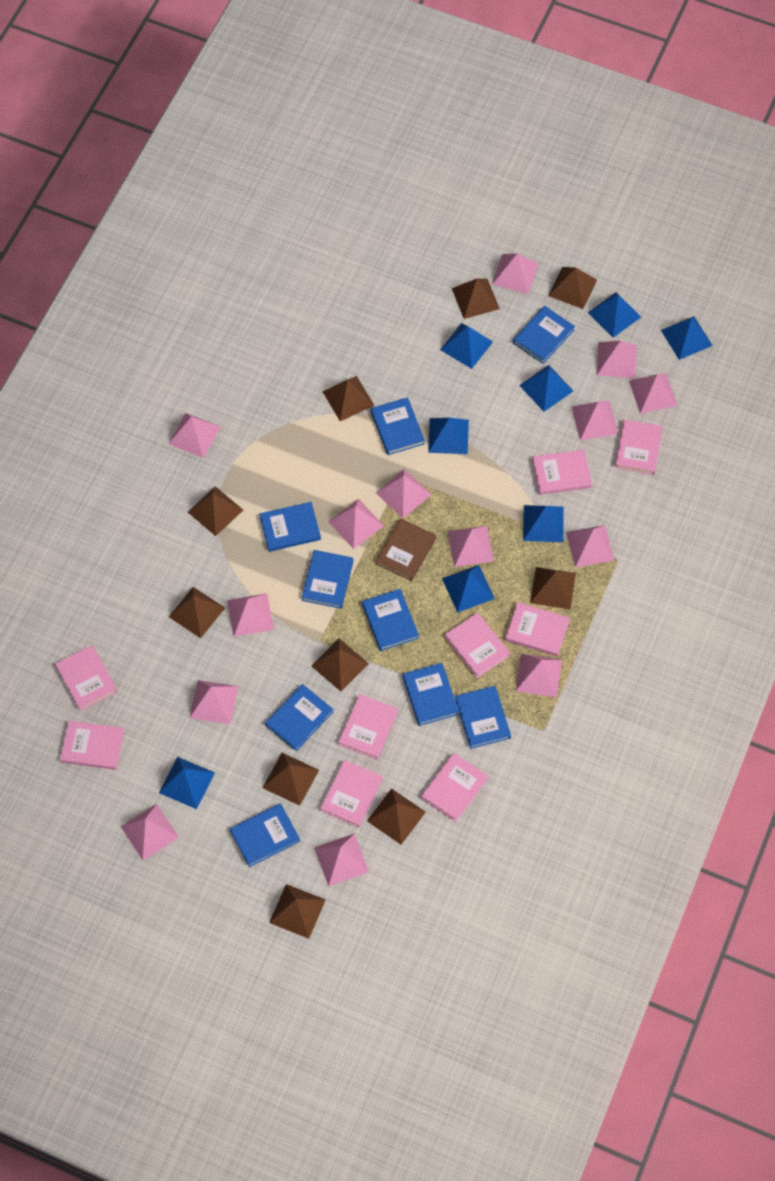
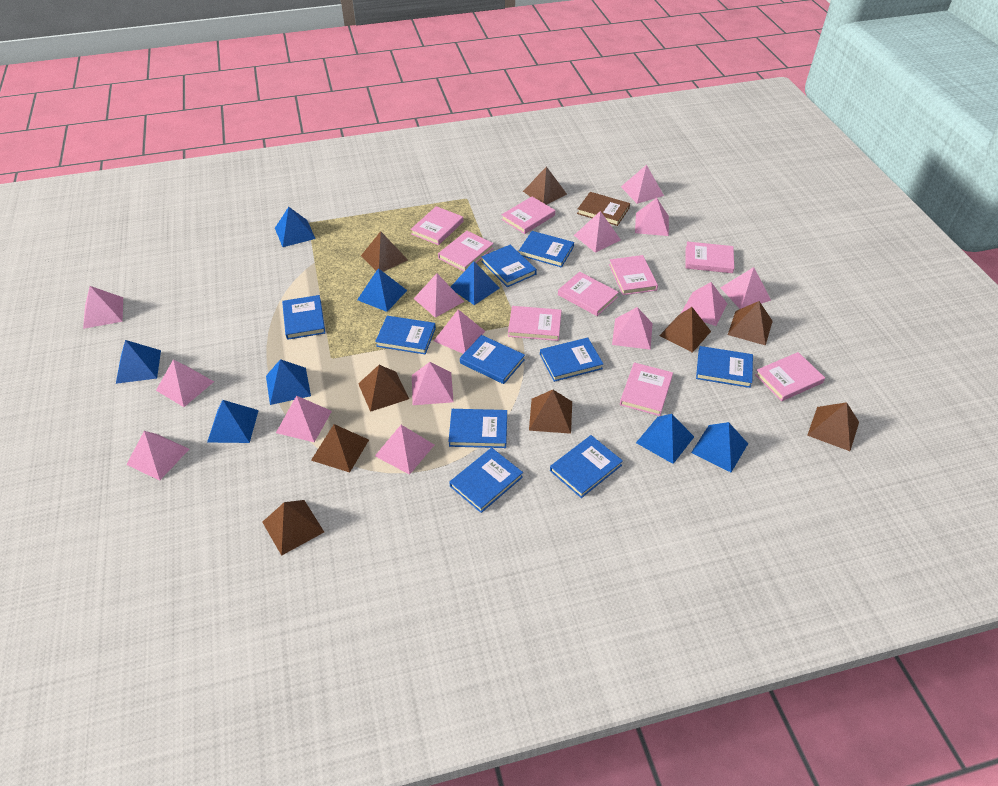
blue book: [230,803,300,867] [259,502,321,552] [265,684,333,751] [302,550,354,609] [362,589,419,651] [371,397,425,455] [403,663,459,726] [455,686,511,749] [513,306,575,364] = 9 -> [282,295,325,340] [375,316,436,355] [448,409,507,448] [449,448,523,513] [460,335,525,384] [481,245,537,287] [519,231,574,268] [540,338,603,382] [550,435,623,498] [696,346,753,388] = 10
brown pyramid: [169,587,225,638] [188,486,243,536] [263,753,319,806] [269,884,326,939] [311,639,369,691] [322,376,375,421] [367,789,426,845] [452,278,500,319] [530,567,576,609] [548,267,597,309] = 10 -> [262,500,324,556] [311,424,369,472] [358,365,409,412] [361,231,408,272] [523,166,567,205] [529,390,572,434] [659,307,711,353] [728,301,773,346] [807,402,859,451] = 9

